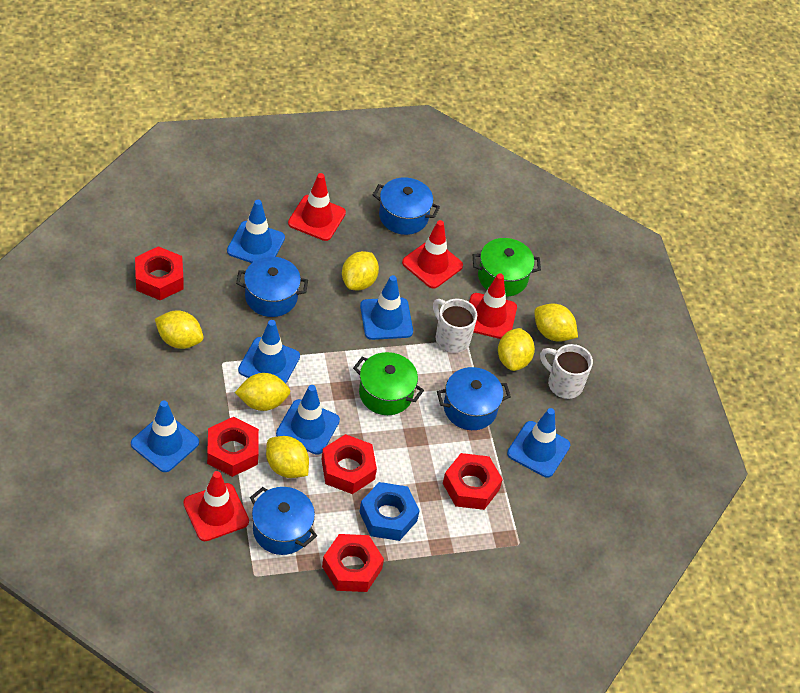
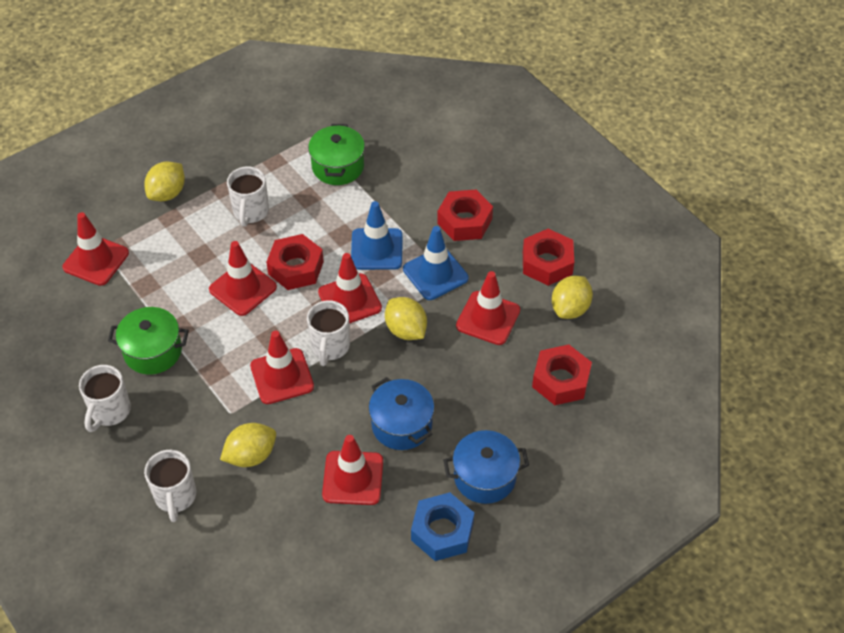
blue pot: [236,257,308,317] [250,487,317,555] [373,177,440,235] [437,367,511,430] = 4 -> [369,377,434,450] [443,430,529,504] = 2
blue traffic cone: [131,401,199,472] [227,200,285,263] [238,320,300,384] [276,385,340,455] [360,275,413,340] [507,408,570,478] = 6 -> [351,201,402,270] [403,226,469,300] = 2
red nut: [135,246,183,300] [207,417,259,477] [321,434,377,494] [322,534,384,592] [443,453,503,510] = 5 -> [266,234,324,290] [437,190,493,241] [523,229,574,286] [532,344,592,405] = 4
red traffic cone: [183,471,249,541] [288,173,346,241] [402,220,463,289] [469,273,517,339] = 4 -> [62,212,129,286] [209,241,277,316] [250,331,314,404] [318,253,382,323] [322,435,383,505] [456,271,520,345] = 6
white mug: [433,299,477,353] [540,344,593,399] = 2 -> [79,365,131,432] [144,450,196,522] [227,166,269,227] [307,300,350,366] = 4
yellow lemon: [155,310,203,349] [235,373,290,411] [266,436,309,478] [342,251,379,290] [498,328,535,371] [534,303,578,342] = 6 -> [144,161,185,201] [220,423,276,467] [385,297,427,340] [552,276,593,319] = 4

